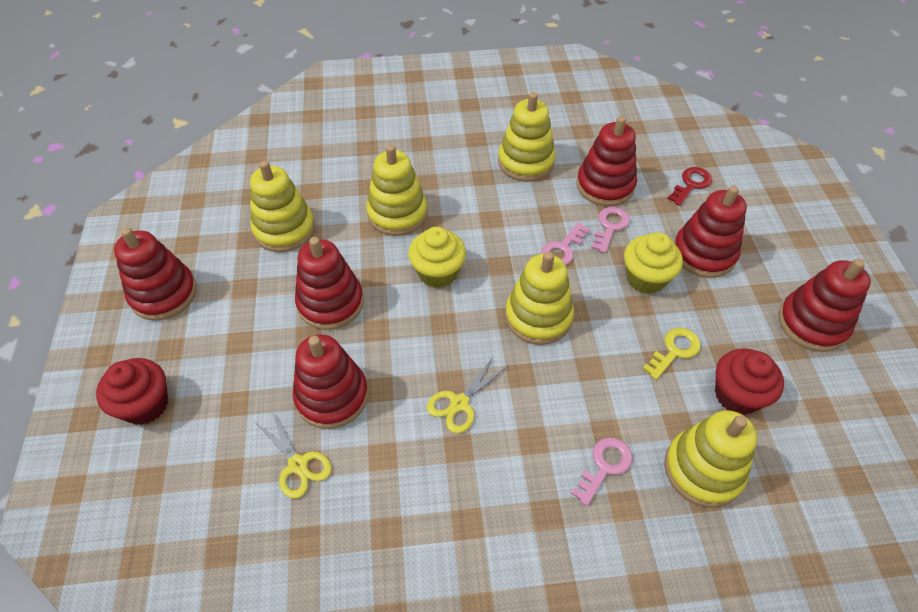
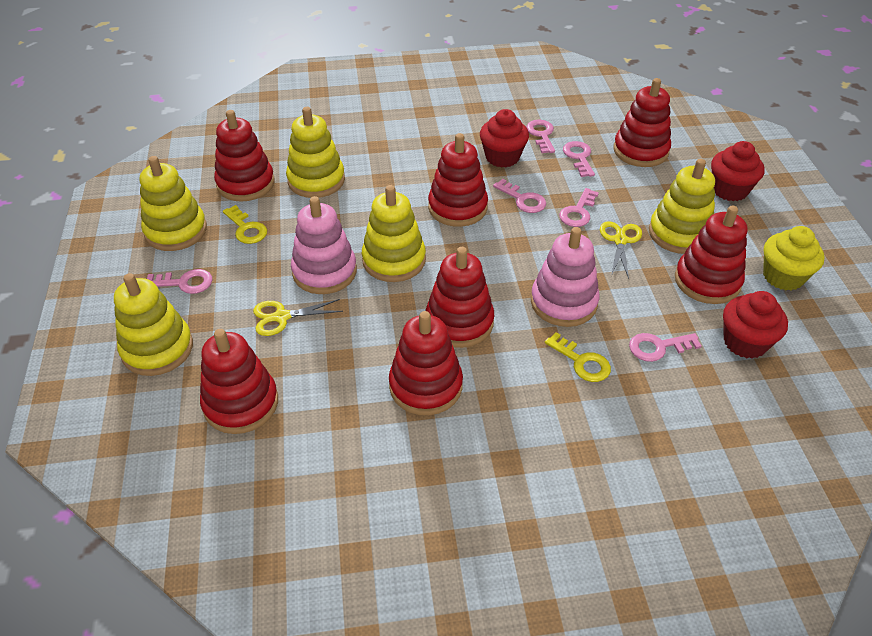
pink key: [541,222,590,265] [571,437,633,506] [591,207,630,253] = 3 -> [147,269,212,294] [493,179,546,213] [526,120,555,153] [559,188,599,227] [563,141,595,177] [629,333,702,362] = 6
pink stacking toy: none = 0 -> [291,196,357,294] [531,227,600,327] = 2
red cupcake: [96,358,168,425] [715,349,784,415] = 2 -> [480,109,529,168] [711,141,765,201] [723,291,788,359] = 3
red key: [668,167,712,206] = 1 -> none = 0
red stacking toy: [114,227,197,321] [293,334,368,429] [295,237,364,330] [576,116,637,206] [674,186,747,278] [779,258,871,352] = 6 -> [200,329,278,434] [214,110,275,202] [389,311,463,415] [426,247,494,348] [428,133,488,227] [613,78,671,167] [675,205,747,304] = 7
yellow cupcake: [408,227,466,288] [624,232,683,294] = 2 -> [763,226,825,290] = 1
yellow key: [643,328,701,380] = 1 -> [223,205,267,244] [545,332,611,382] = 2

